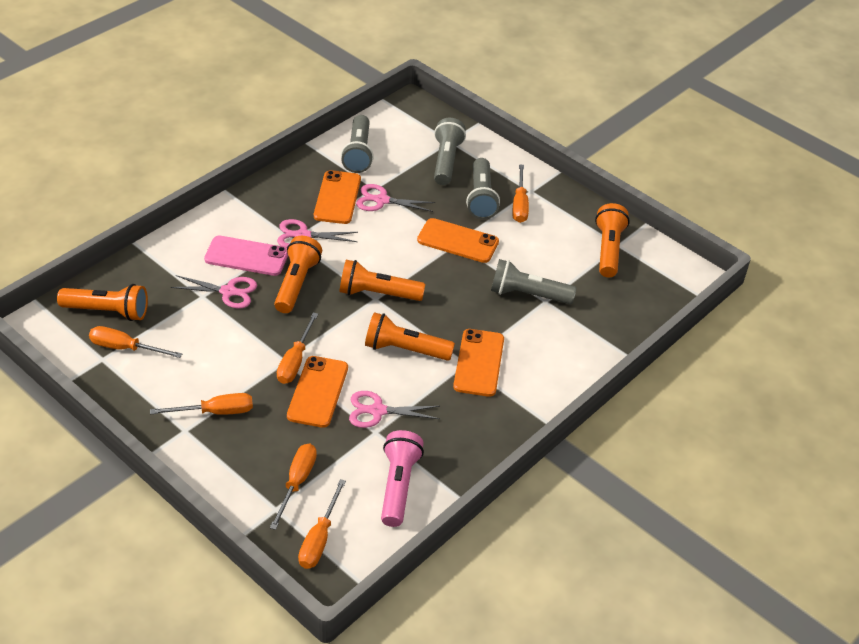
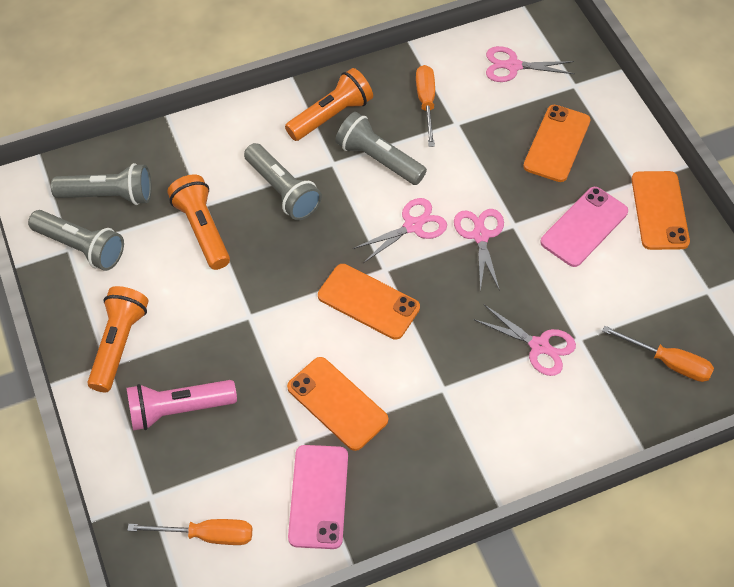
orange flashlight: [57,284,148,321] [274,236,322,313] [339,260,425,301] [365,312,455,361] [595,203,630,278] = 5 -> [87,286,149,392] [167,175,230,270] [285,68,373,141] = 3
orange screwdriver: [89,326,182,358] [150,393,253,415] [270,444,317,530] [277,312,318,384] [298,479,346,569] [512,164,529,223] = 6 -> [127,519,252,545] [416,65,435,147] [602,326,714,382] = 3
pink phone: [204,236,288,276] = 1 -> [288,445,348,549] [540,187,628,267] = 2

